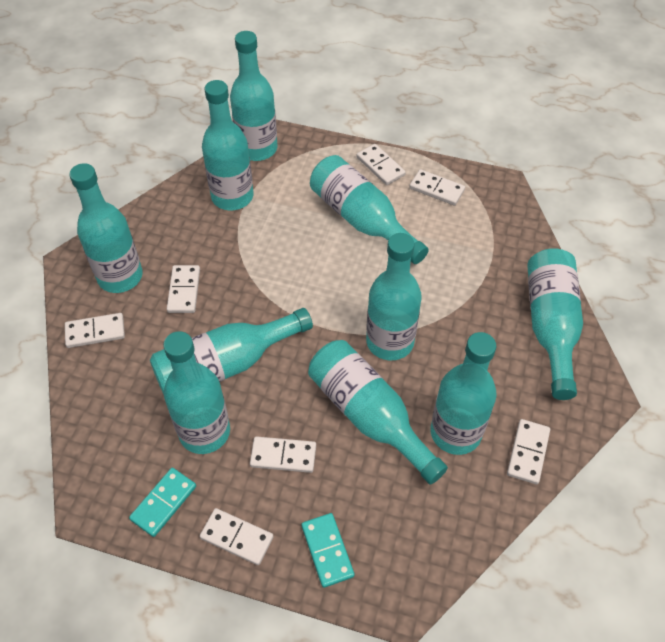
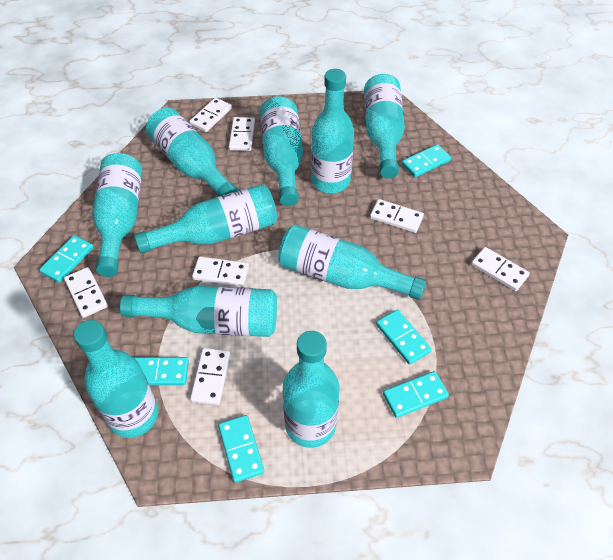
turquoise domino: [129,468,196,537] [301,513,354,588] = 2 -> [39,235,94,283] [134,357,189,385] [218,415,264,483] [376,310,432,365] [383,371,449,418] [402,144,451,177] = 6

